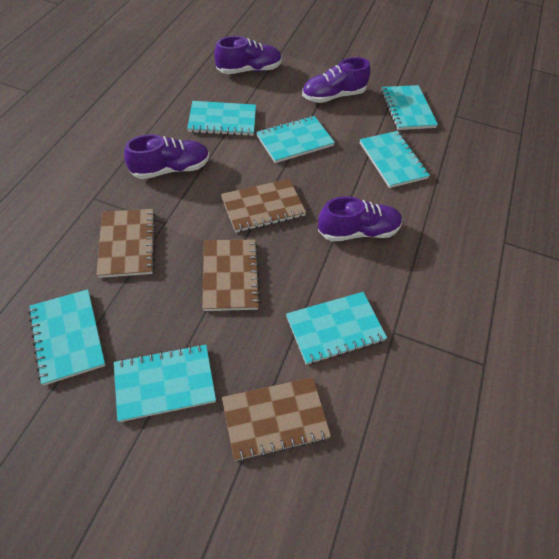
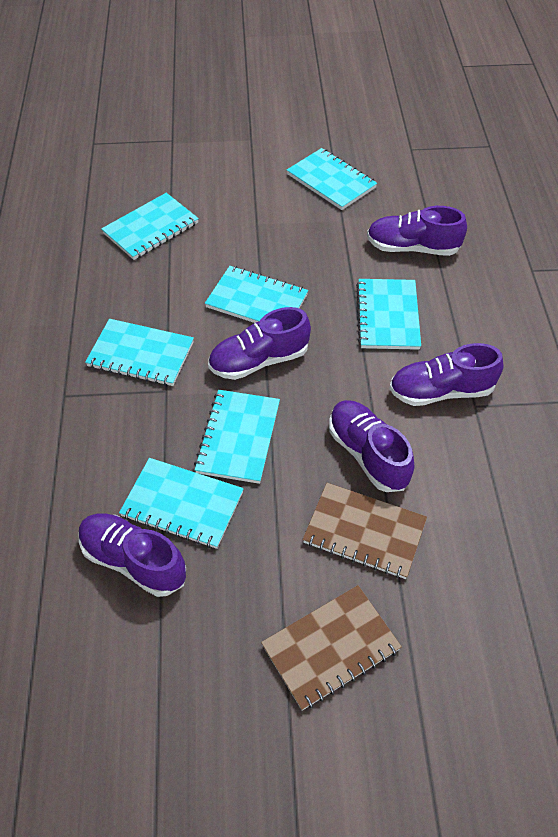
brown notebook: [96,209,156,278] [202,239,261,311] [221,179,306,232] [222,377,331,462] = 4 -> [261,585,402,711] [303,483,427,579] = 2
purple shoe: [124,134,209,179] [214,36,282,74] [302,57,371,103] [318,196,402,242] = 4 -> [79,513,186,597] [208,307,311,380] [329,400,414,492] [367,206,467,256] [389,343,504,406] = 5

